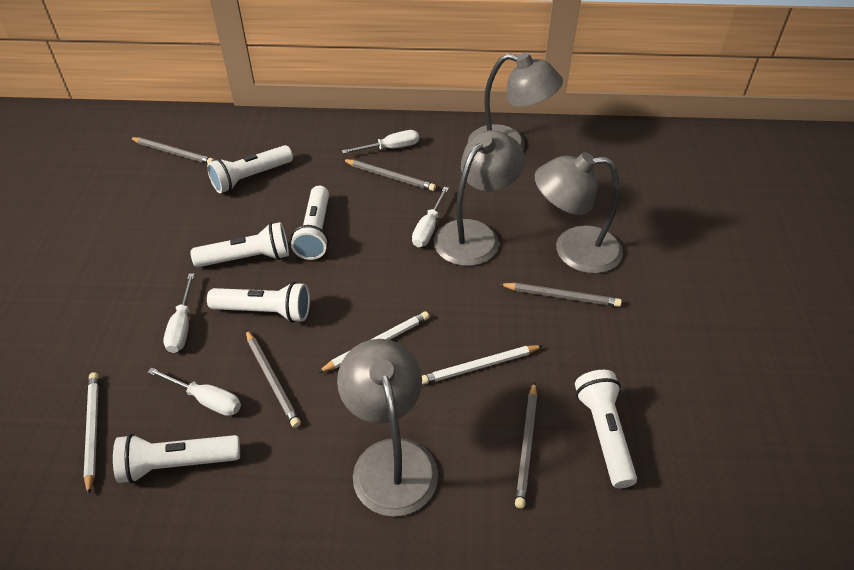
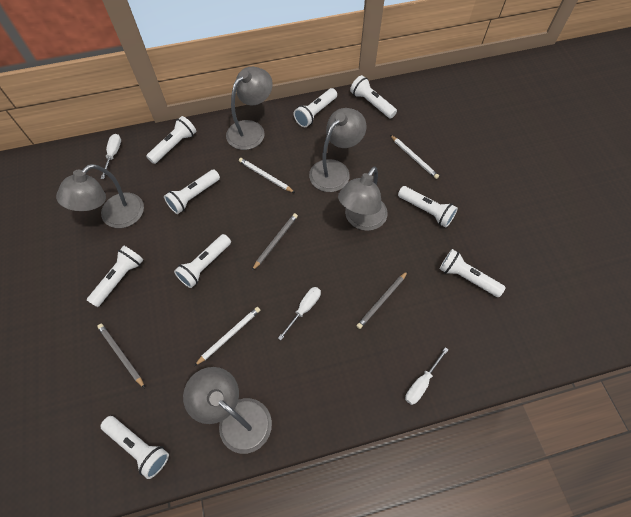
grey lamp: [337,339,438,517] [434,130,525,266] [468,53,563,149] [535,152,623,274] = 4 -> [56,164,144,228] [183,367,272,454] [226,67,273,150] [309,108,367,192] [338,167,388,231] = 5
grey pencil: [130,137,215,164] [246,330,301,428] [342,159,436,191] [499,283,622,307] [515,381,537,508] = 5 -> [97,324,145,388] [252,213,298,271] [356,271,408,329] = 3
white flashlight: [113,434,240,483] [191,222,289,267] [207,145,293,193] [207,282,310,323] [291,186,329,260] [575,370,637,488] = 6 -> [87,246,144,307] [100,416,169,479] [146,116,196,164] [164,170,220,214] [174,234,231,288] [294,88,337,127] [350,75,397,119] [398,186,458,227] [439,249,506,297] = 9
white screwdriver: [148,367,241,416] [163,273,195,353] [342,130,419,154] [412,187,449,247] = 4 -> [101,134,121,179] [278,287,321,340] [405,347,449,405] = 3

